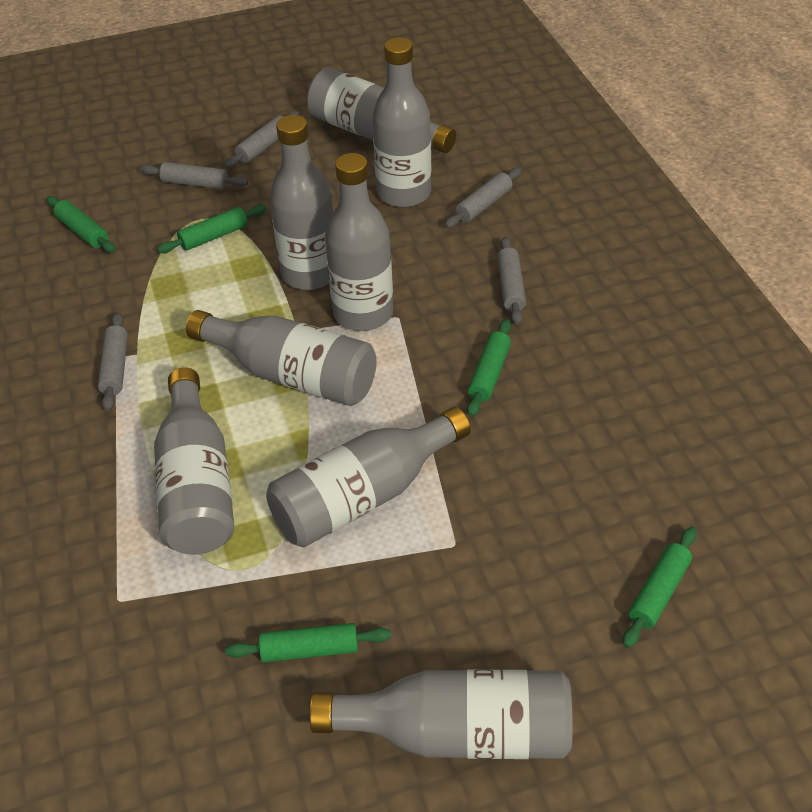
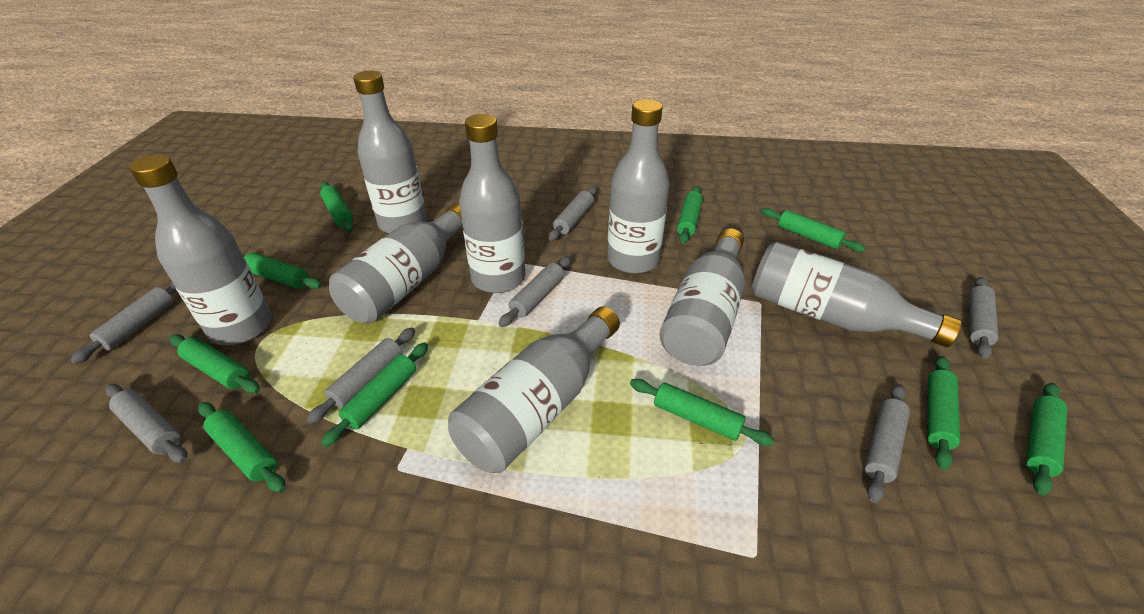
green rolling pin: [47,196,116,253] [157,204,266,253] [225,623,391,662] [467,319,511,417] [623,527,697,648] = 5 -> [170,334,260,394] [198,402,286,492] [242,253,322,289] [320,182,353,232] [321,343,428,447] [630,379,774,446] [677,186,703,244] [761,208,866,252] [927,356,960,470] [1026,383,1067,495] = 10
grey rolling pin: [98,312,128,411] [140,162,248,189] [224,111,299,169] [445,167,522,228] [497,236,526,325] = 5 -> [70,282,177,364] [105,384,187,463] [306,327,415,424] [499,256,571,327] [549,187,597,241] [865,384,910,503] [969,277,998,359] = 7

